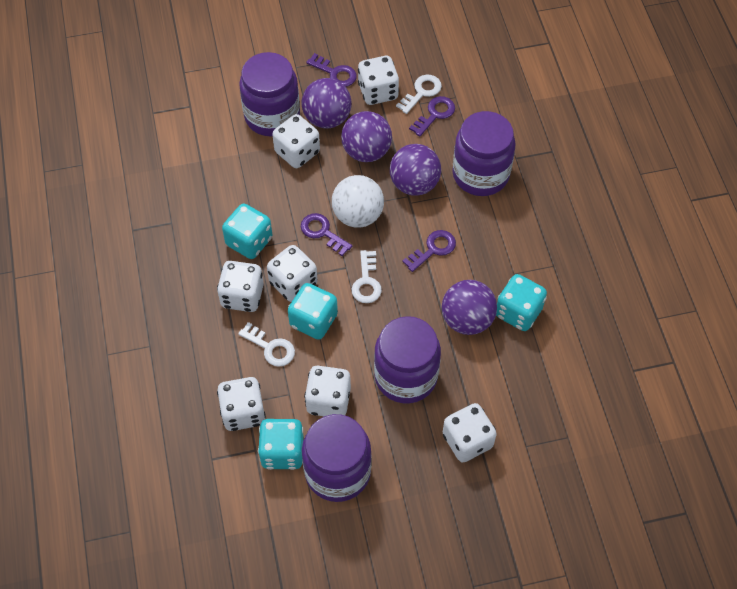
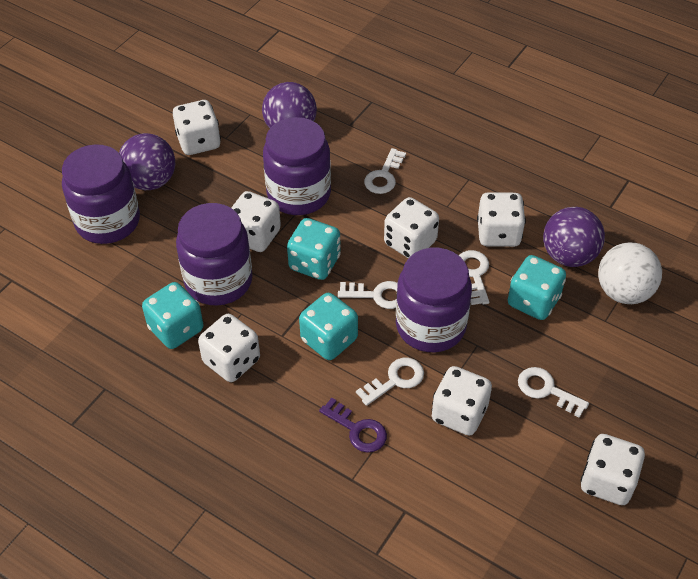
purple ball: [302,78,352,129] [341,111,392,162] [390,144,441,196] [442,280,497,335] = 4 -> [119,133,175,190] [262,82,317,128] [543,207,605,267] = 3
purple key: [301,213,352,256] [306,53,357,87] [402,230,456,272] [409,96,455,137] = 4 -> [319,398,387,453] = 1
white key: [238,322,295,367] [352,250,382,303] [396,75,442,114] = 3 -> [338,281,398,309] [356,358,424,406] [364,148,406,194] [459,250,489,305] [518,367,589,418] = 5

